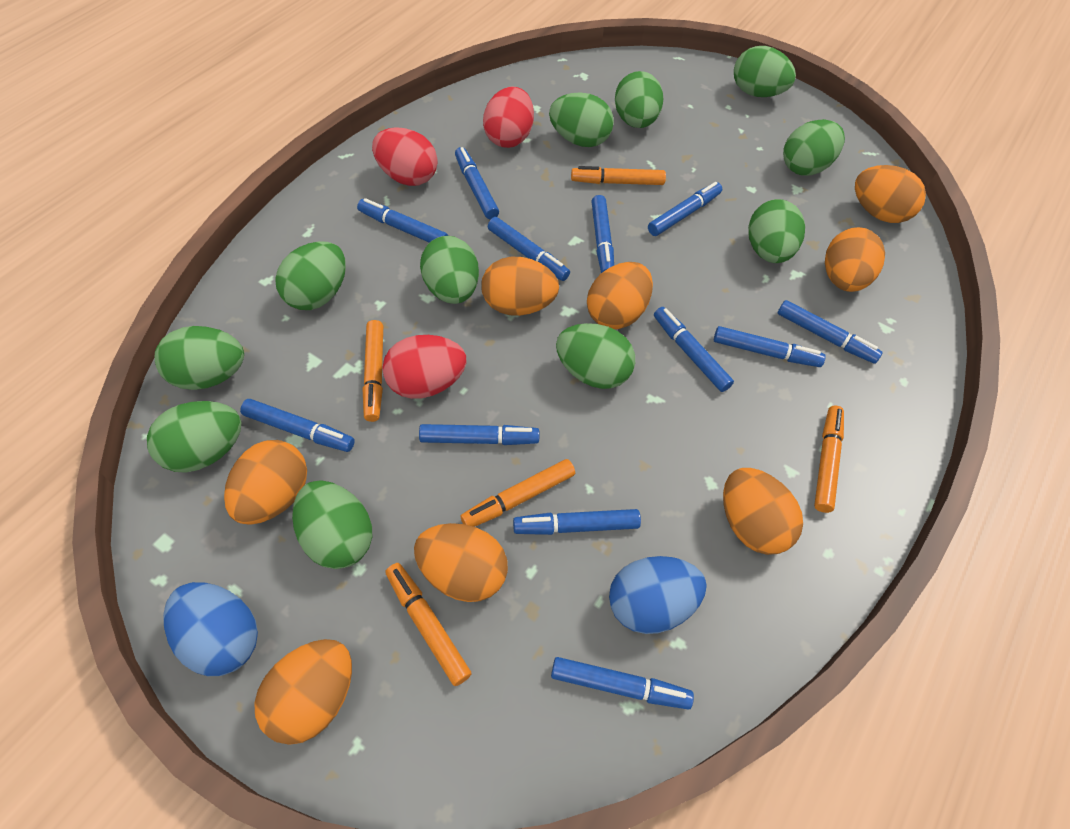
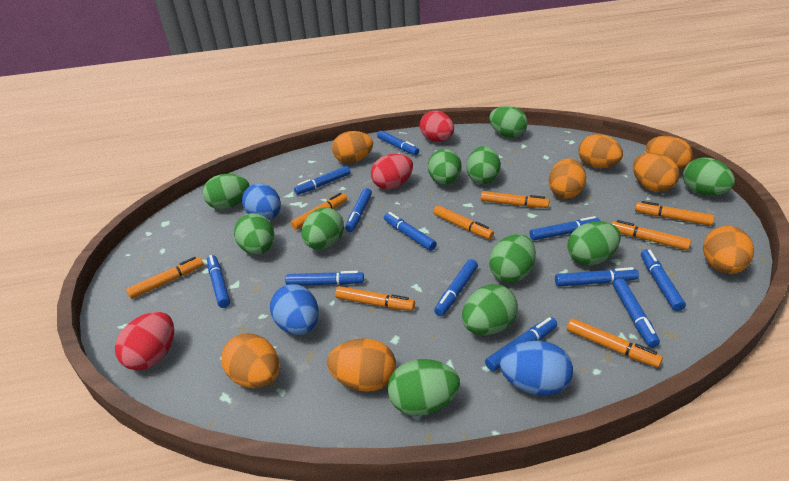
blue egg: [163,582,258,676] [609,556,707,634] = 2 -> [242,183,281,220] [270,284,319,335] [500,341,573,396] = 3
orange marker: [363,320,383,422] [385,563,472,686] [461,459,575,527] [571,166,666,185] [814,406,844,513] = 5 -> [126,257,204,299] [291,193,347,230] [335,286,415,311] [433,205,494,239] [481,191,549,208] [567,318,663,368] [611,220,691,250] [635,201,715,226] = 8

